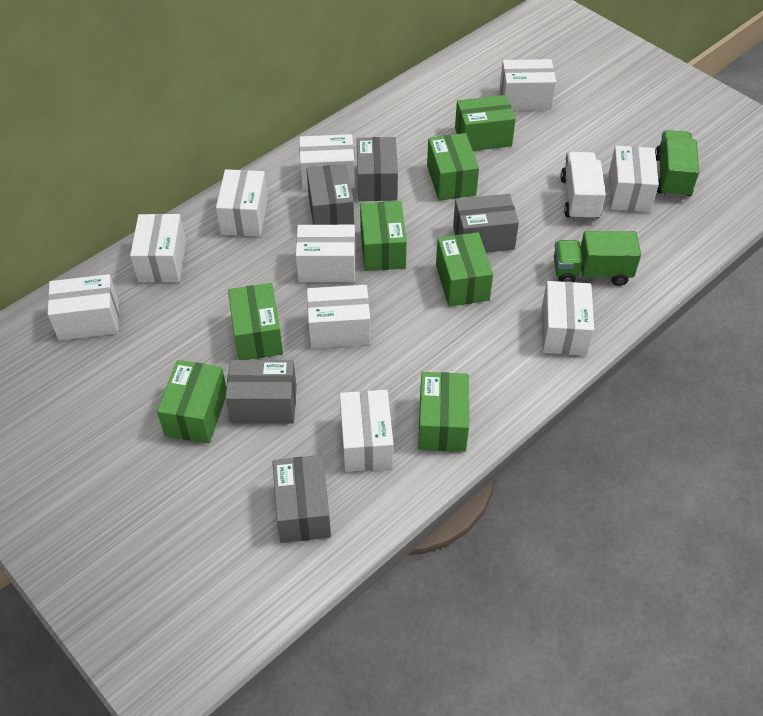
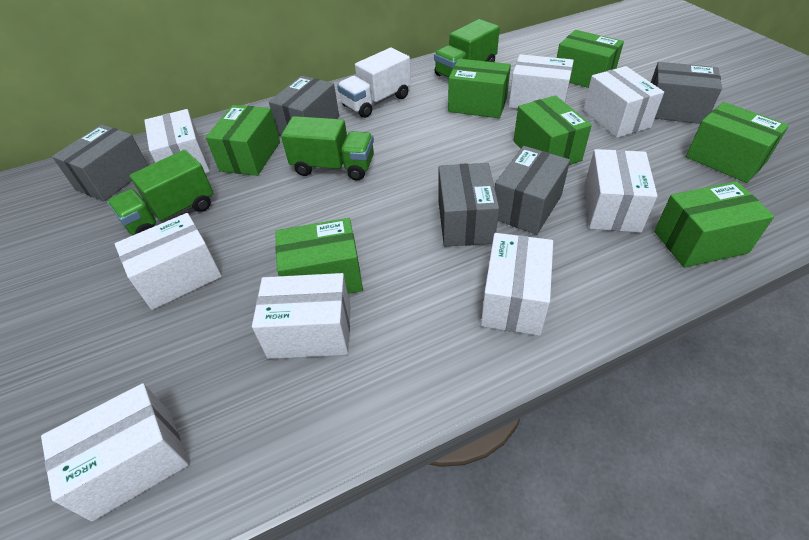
green truck: [554,231,641,286] [655,130,699,198] = 2 -> [107,150,213,235] [281,116,374,181] [434,19,500,79] = 3
white box: [48,274,119,341] [130,214,186,283] [216,169,268,237] [296,225,356,282] [299,134,355,190] [307,285,371,348] [340,390,394,472] [500,59,556,110] [542,281,594,356] [608,146,659,212] = 10 -> [41,383,189,521] [115,213,222,310] [144,109,210,173] [252,273,351,359] [481,233,553,336] [509,54,574,109] [583,66,664,138] [584,149,657,233] = 8

